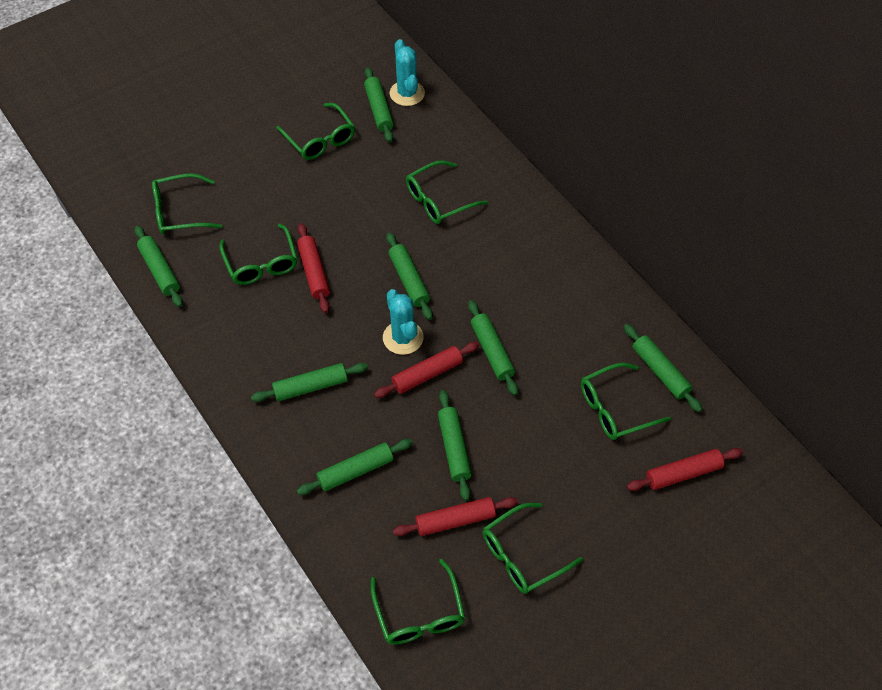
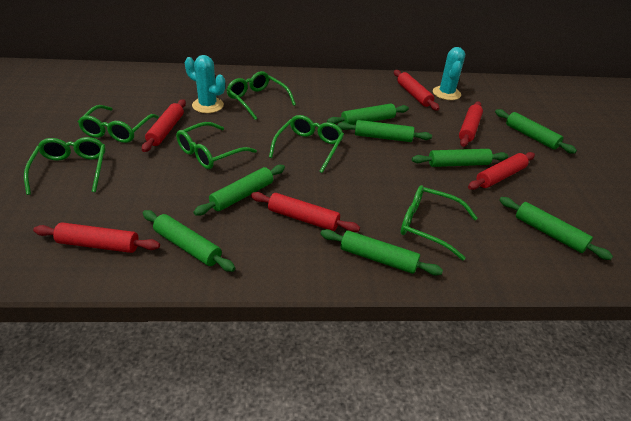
green glasses: [152,173,222,235] [219,224,298,285] [276,103,355,160] [371,559,465,645] [406,160,488,224] [483,503,583,594] [581,363,671,440] = 7 -> [24,137,105,195] [78,105,159,143] [176,122,257,169] [226,71,296,120] [269,115,344,173] [401,185,477,261] = 6
red rolling pin: [297,223,330,313] [374,342,479,398] [393,497,518,536] [627,448,743,491] = 4 -> [33,222,160,253] [142,99,186,152] [251,192,360,232] [394,70,439,111] [459,101,483,147] [468,152,535,190] = 6

